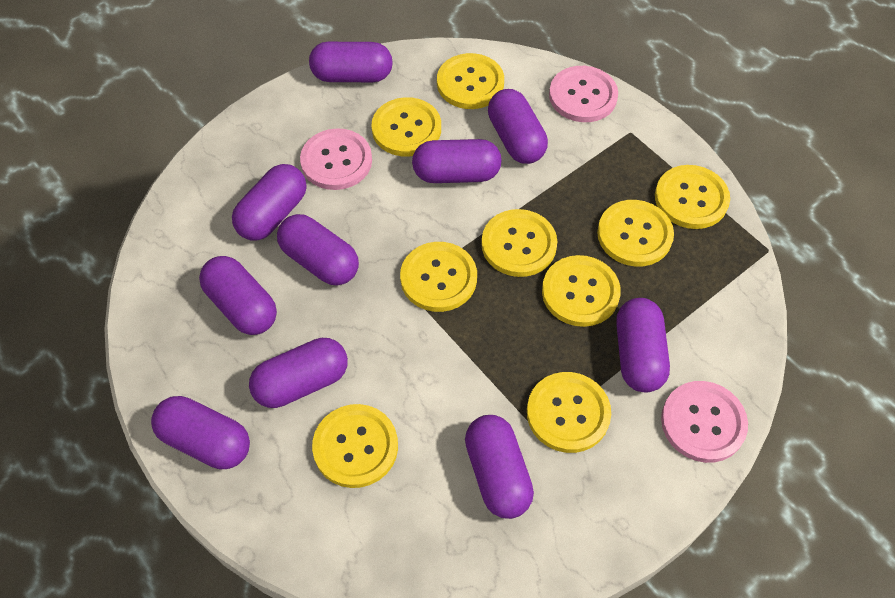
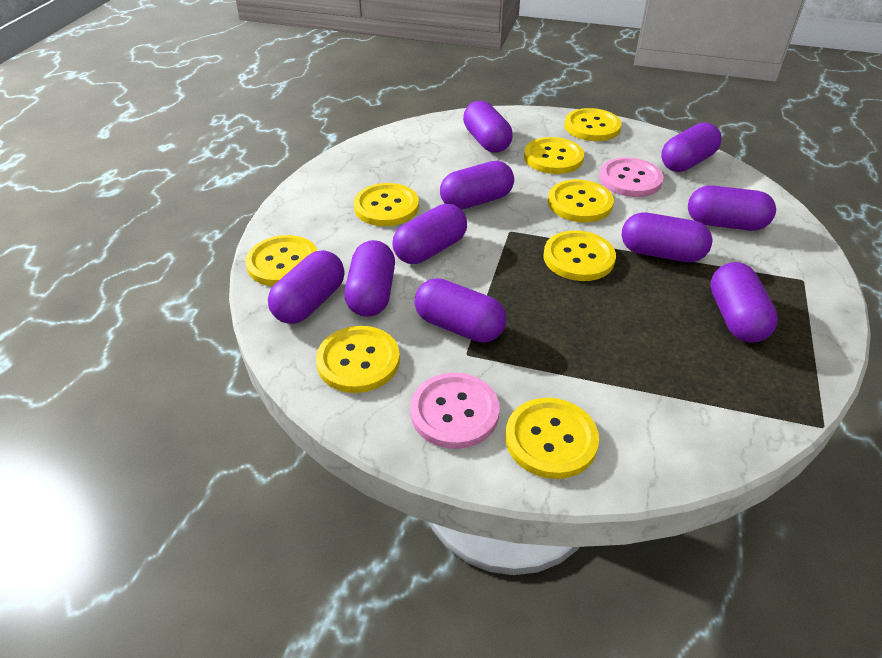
pink button: [300,128,372,190] [549,66,618,122] [661,381,748,463] = 3 -> [410,373,499,449] [599,157,663,197] = 2
yellow button: [312,404,398,488] [371,97,441,156] [400,242,477,312] [437,53,504,109] [481,209,557,277] [527,372,611,453] [542,255,621,327] [597,200,674,266] [655,165,730,229] = 9 -> [245,235,317,286] [316,326,400,393] [354,183,419,226] [505,398,599,479] [524,137,584,174] [543,230,616,281] [548,180,614,222] [565,108,622,141] = 8

